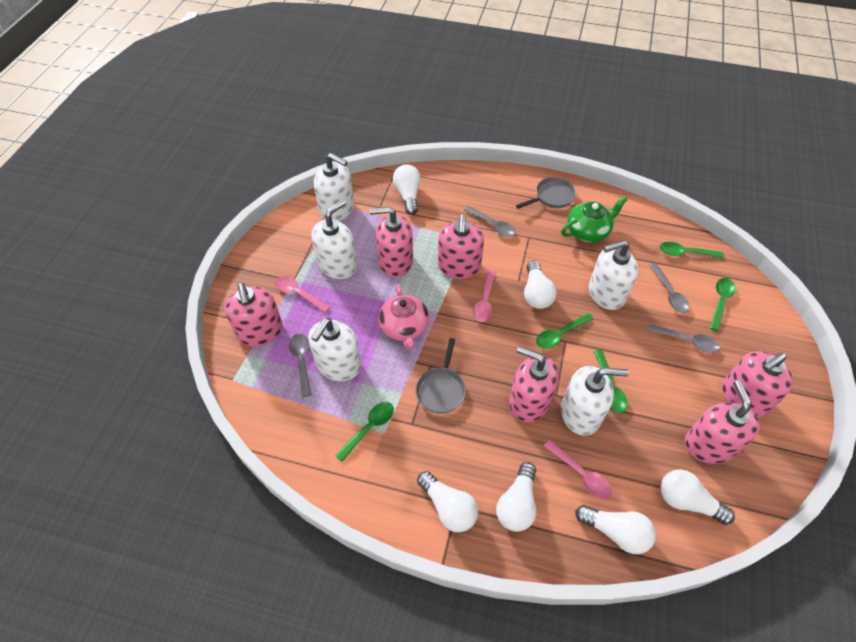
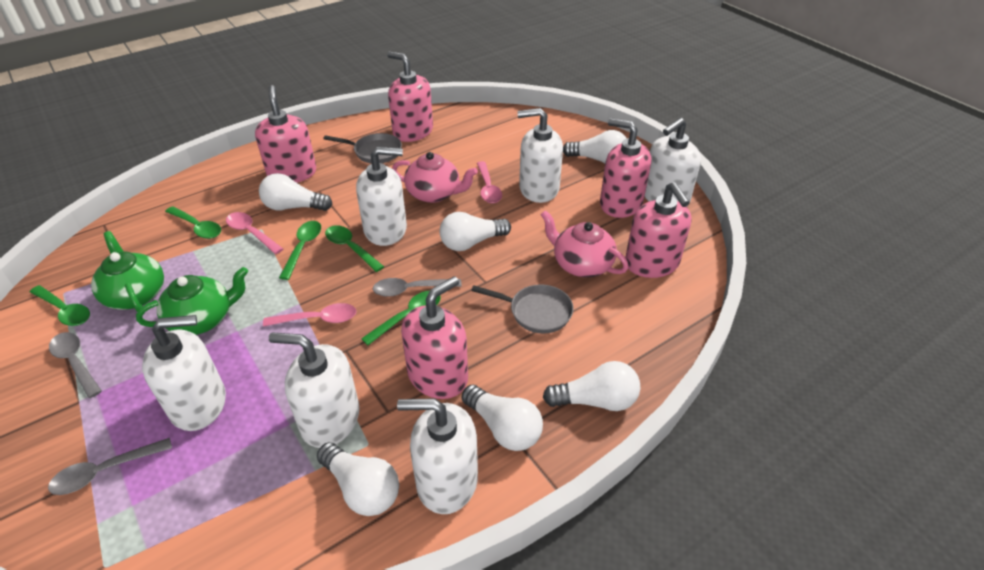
green teapot: [561,196,628,243] = 1 -> [91,231,164,312] [136,267,248,335] = 2
grey spoon: [289,334,311,397] [464,206,516,237] [647,324,720,353] [649,263,690,313] = 4 -> [48,438,172,495] [49,332,102,398] [373,278,462,297] = 3
pink soap dispenser: [224,283,283,347] [370,206,413,277] [438,215,484,279] [509,346,559,422] [685,380,760,464] [722,351,793,418] = 6 -> [255,85,316,183] [387,52,433,142] [401,276,468,399] [600,118,651,218] [625,182,692,278] = 5
pink teapot: [379,284,429,350] = 1 -> [392,152,478,203] [540,210,629,277] = 2
white soap dispenser: [309,318,361,381] [311,200,357,279] [314,153,354,221] [561,366,629,436] [589,240,638,310] = 5 -> [142,315,226,431] [269,332,359,448] [356,147,407,246] [397,398,478,514] [517,108,563,203] [645,118,701,207] = 6

